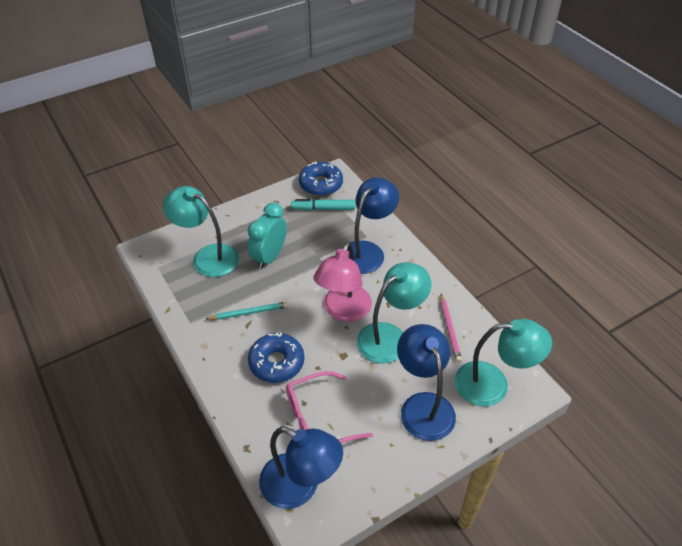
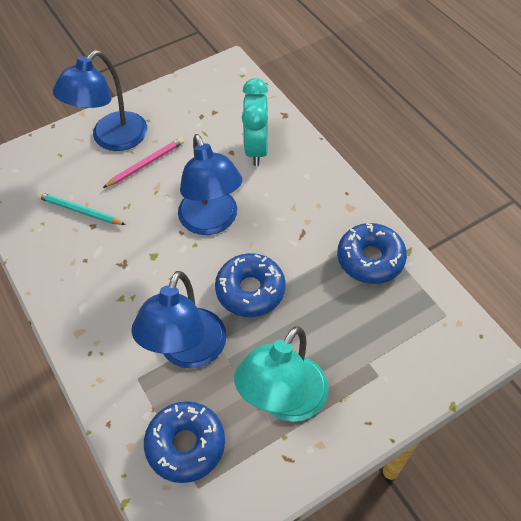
blue donut: [248,332,304,383] [299,161,343,196] = 2 -> [144,401,225,483] [215,253,286,317] [337,223,407,284] = 3
pink glasses: [286,371,373,443] = 1 -> none = 0
pink lamp: [313,241,372,322] = 1 -> none = 0
turquoise lamp: [163,186,239,277] [357,262,431,364] [454,319,552,406] = 3 -> [234,326,329,422] = 1
turquoise marker: [291,199,355,211] = 1 -> none = 0

